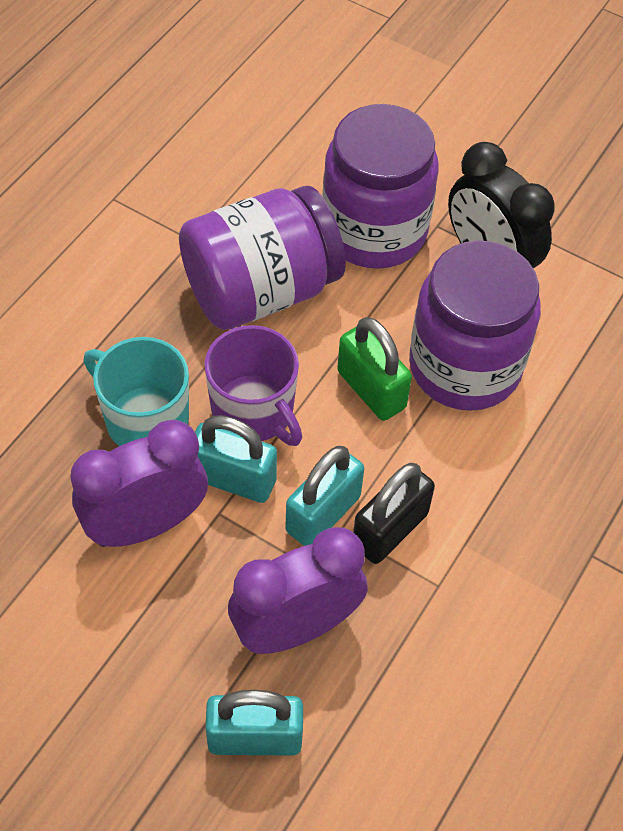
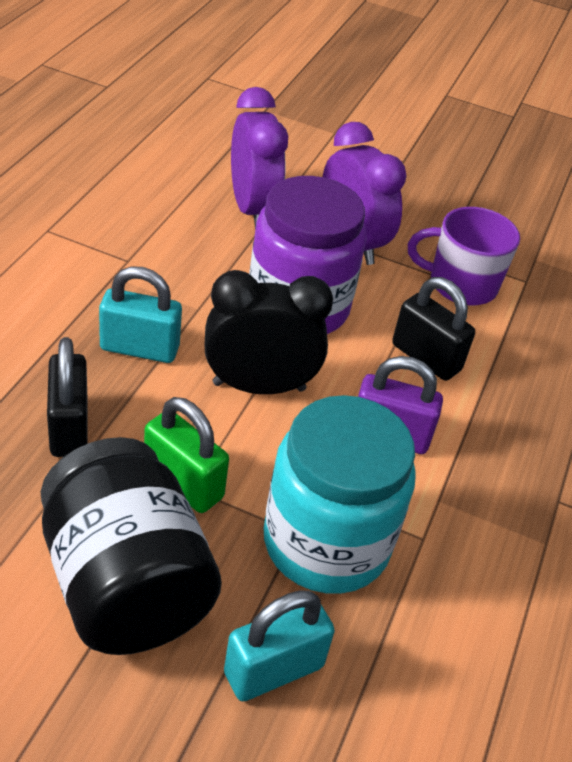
black jar: none = 0 -> [40,437,222,655] = 1
black padlock: [353,463,435,564] = 1 -> [47,337,88,457] [392,277,475,381] = 2
purple jar: [179,186,346,330] [322,104,438,269] [409,240,541,411] = 3 -> [249,176,367,334] = 1
purple padlock: none = 0 -> [358,356,443,454] = 1
turquoise jar: none = 0 -> [264,395,416,594] = 1
turquoise mug: [83,337,189,446] = 1 -> none = 0
turquoise padlock: [195,415,277,503] [205,690,303,756] [285,446,364,546] = 3 -> [99,266,182,363] [224,590,335,702] = 2

